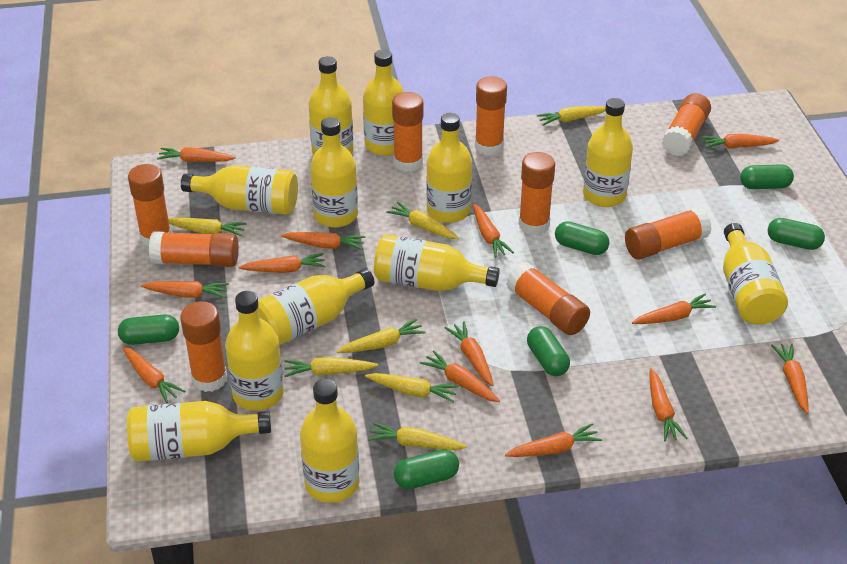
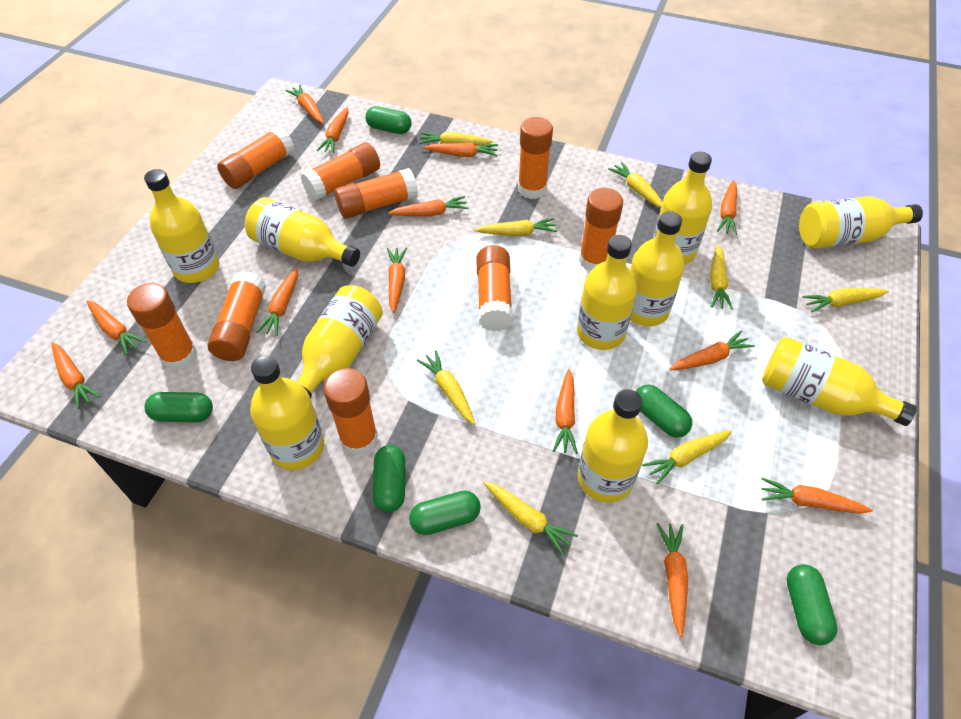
yellow bottle: [127,401,271,462] [181,165,298,215] [225,291,284,410] [257,268,375,345] [300,379,359,503] [308,56,354,155] [310,117,358,228] [363,50,404,156] [374,234,500,291] [426,113,472,223] [583,98,633,207] [723,223,788,325] = 12 -> [144,169,219,283] [245,197,360,267] [250,356,324,470] [297,285,383,399] [577,235,637,350] [578,389,648,502] [630,211,684,326] [653,151,712,264] [762,337,917,426] [799,196,923,249] = 10
yellow carrot: [168,218,247,236] [284,357,378,377] [336,319,426,353] [365,373,459,402] [368,422,467,450] [386,202,459,239] [537,106,606,126] = 7 -> [417,350,475,425] [419,132,493,146] [475,218,557,236] [483,481,578,555] [608,162,663,208] [642,430,732,485] [710,245,733,310] [802,288,889,312] = 8

